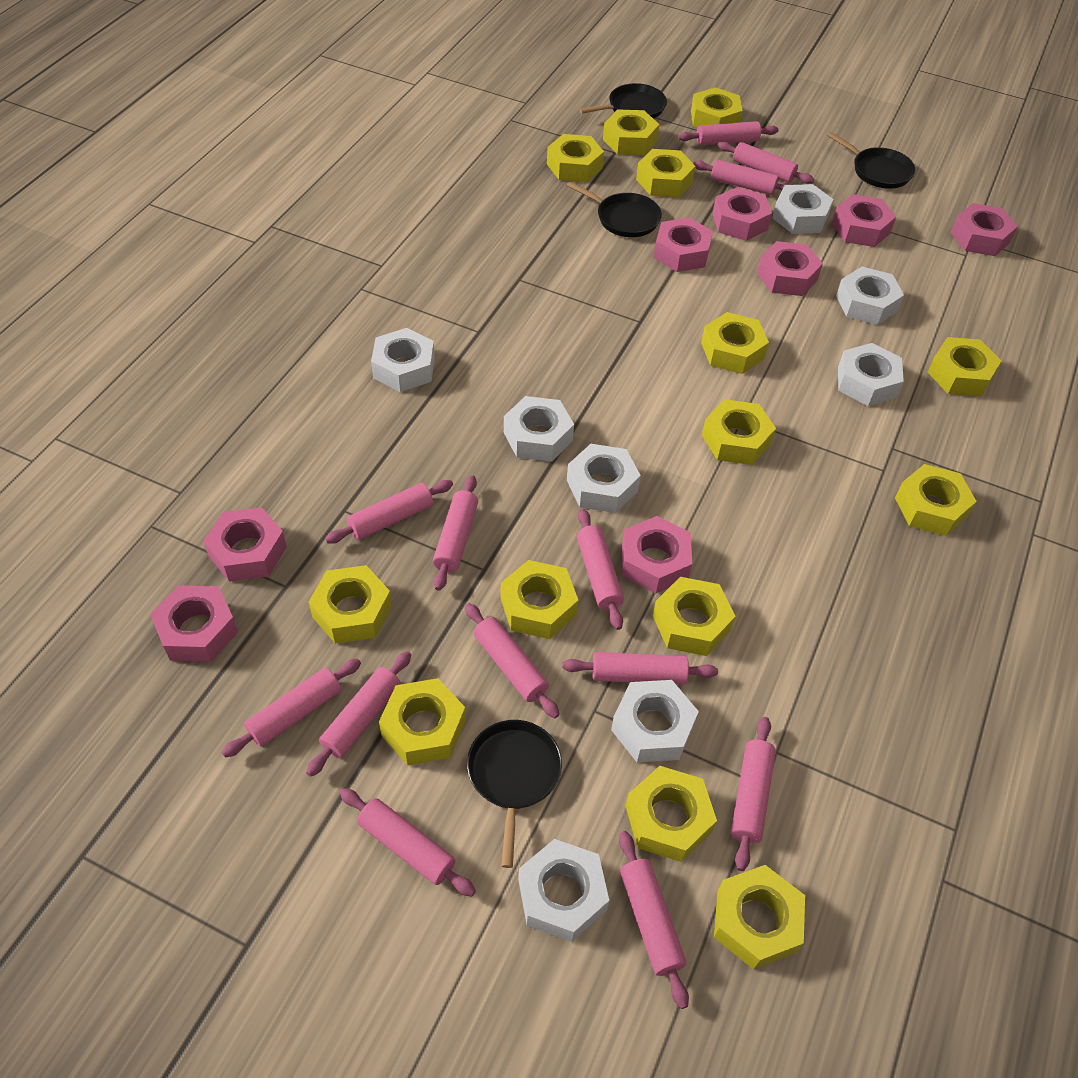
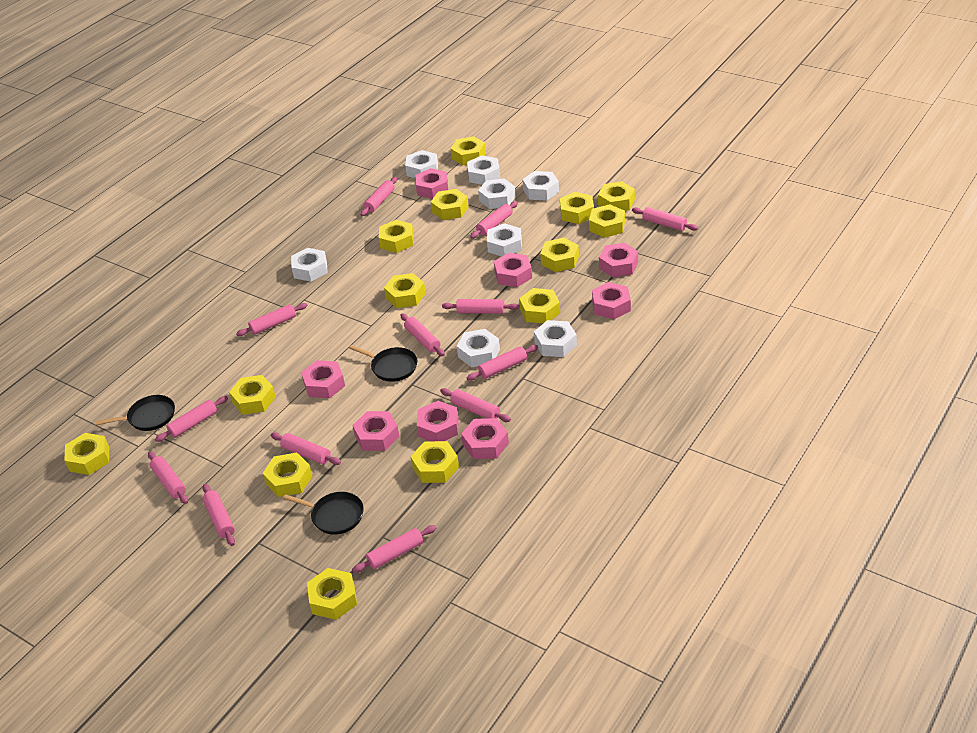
black pan: [467,720,562,868] [567,182,662,237] [579,83,667,119] [827,132,915,189] = 4 -> [96,395,175,431] [283,492,364,535] [349,345,417,382] = 3

